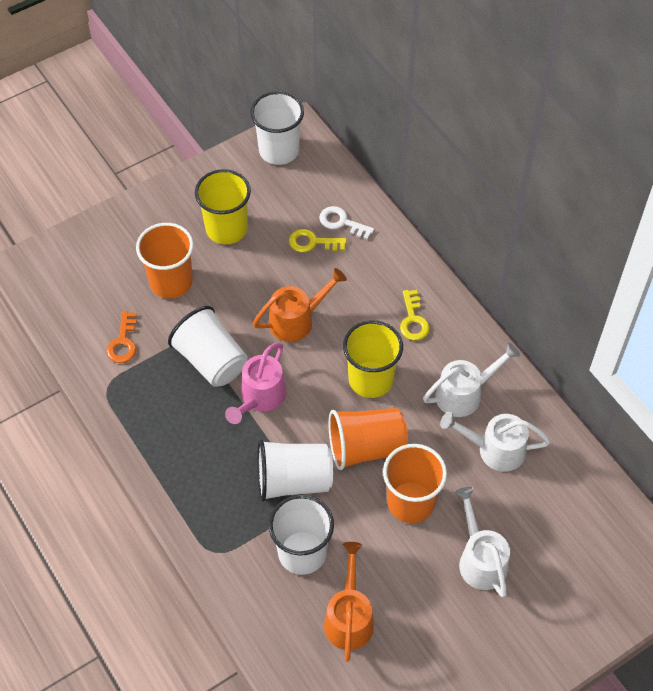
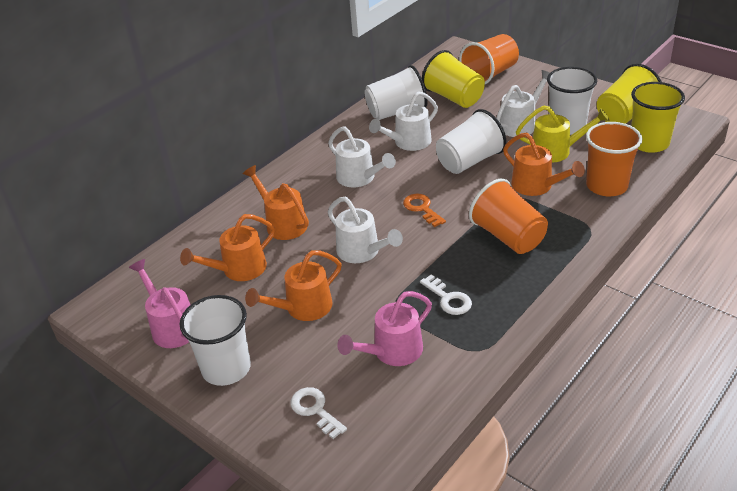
orange watering can: [253,268,347,342] [324,542,374,662] = 2 -> [180,214,275,281] [243,165,309,240] [245,250,342,321] [503,133,585,196] = 4
pink watering can: [225,343,286,424] = 1 -> [129,259,191,348] [337,291,432,366] = 2
white key: [319,206,374,239] = 1 -> [291,387,347,439] [420,275,472,315] = 2
white watering can: [423,343,520,417] [440,412,550,472] [455,487,510,598] = 3 -> [328,126,396,187] [328,197,403,263] [369,91,438,151] [497,70,549,137] = 4
yellow cup: [195,169,251,244] [343,320,403,398] = 2 -> [422,50,485,108] [597,64,662,124] [631,82,685,153] = 3
yellow key: [289,229,347,252] [400,290,430,341] = 2 -> none = 0
yellow watering can: none = 0 -> [516,105,609,163] = 1

